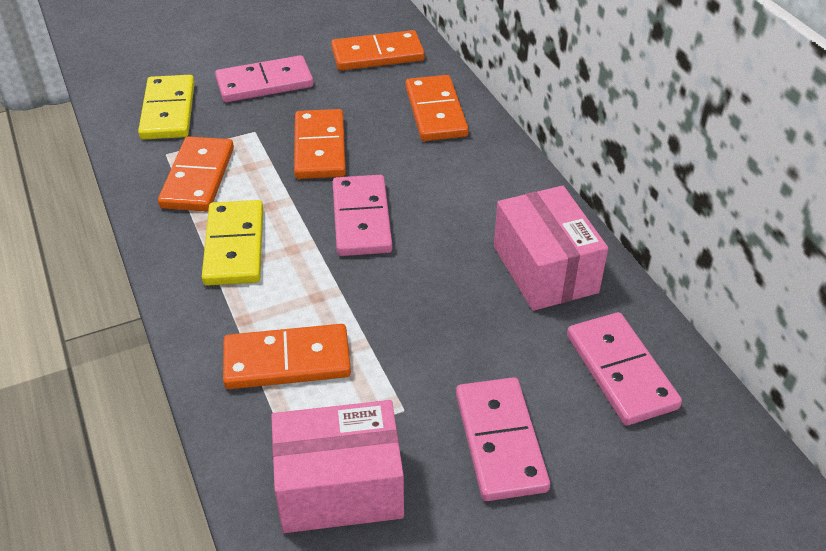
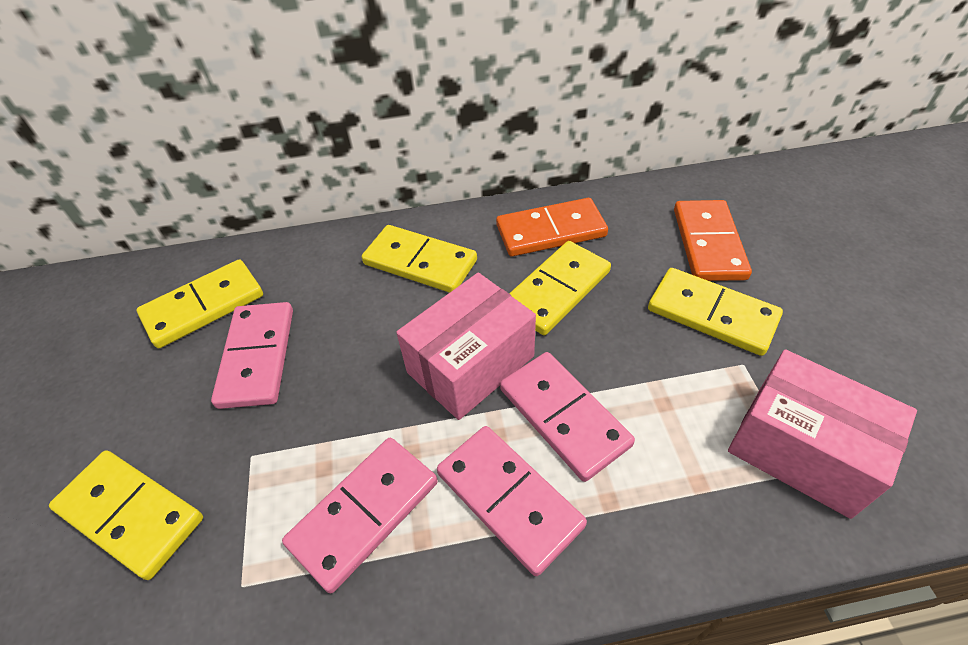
orange domino: [158,136,234,212] [223,324,351,389] [294,109,346,179] [331,30,425,71] [406,75,469,141] = 5 -> [496,198,608,256] [674,200,752,281] = 2
yellow domino: [138,75,195,140] [202,200,263,286] = 2 -> [49,450,203,580] [137,259,263,348] [362,225,477,293] [509,241,611,335] [648,268,783,356] = 5

